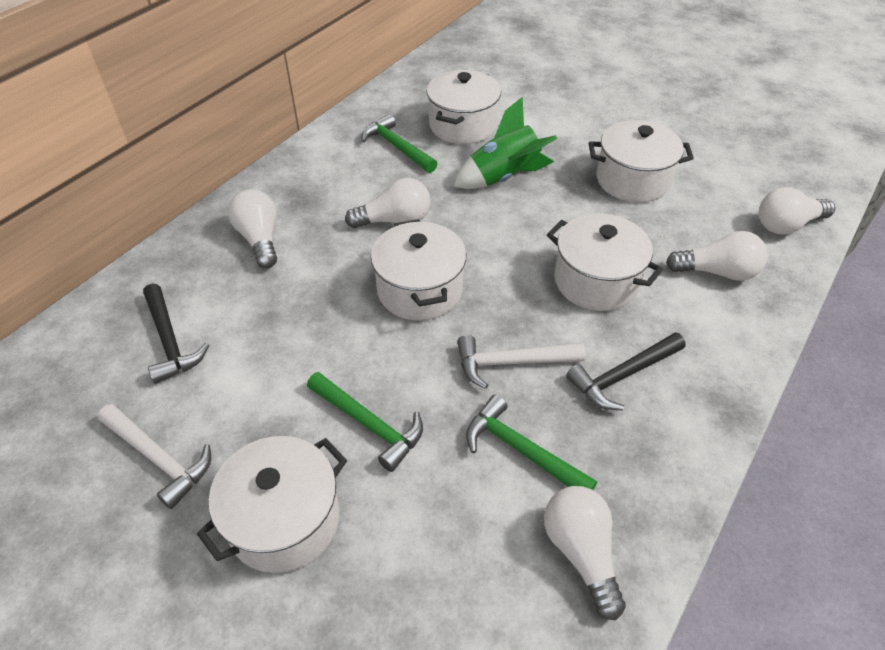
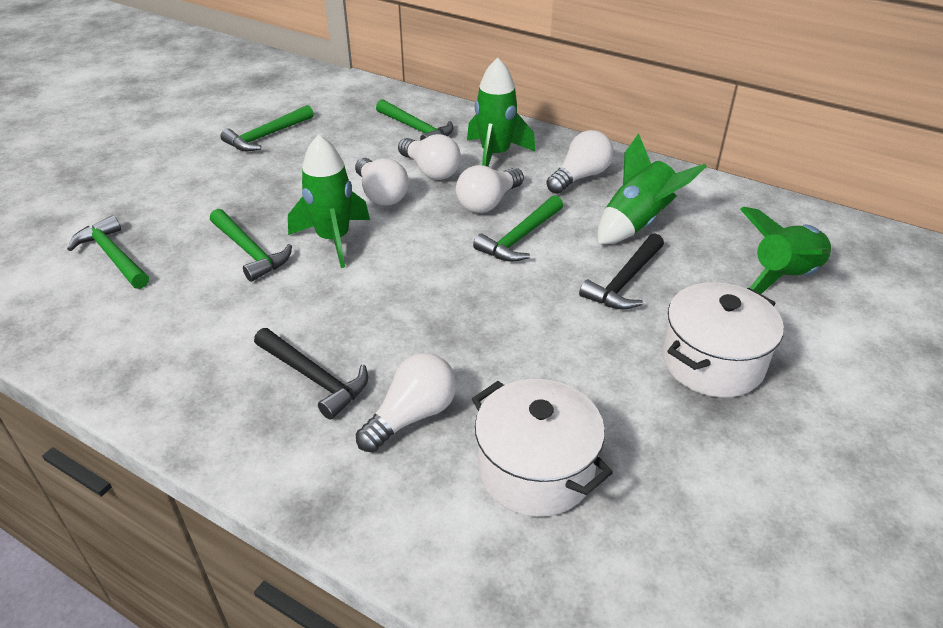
green hammer: [307,372,423,472] [361,114,438,173] [466,395,597,490] = 3 -> [67,215,149,289] [210,209,292,282] [220,105,314,151] [376,99,453,141] [473,195,563,262] = 5
green rocket: [453,97,557,189] = 1 -> [288,134,370,268] [467,58,536,167] [598,133,707,244] [740,206,832,294] = 4
white hammer: [98,404,211,509] [457,335,586,389] = 2 -> none = 0
white pot: [197,436,347,573] [371,219,467,321] [427,70,501,144] [547,214,663,311] [589,120,694,202] = 5 -> [472,379,613,517] [662,282,784,398] = 2

